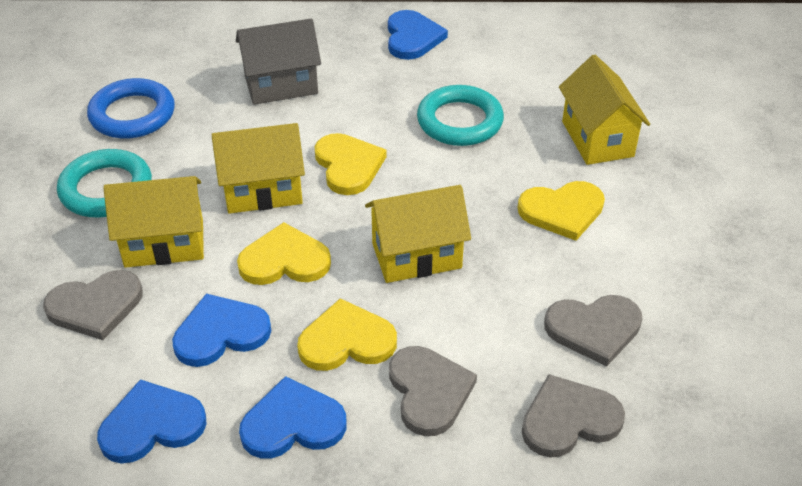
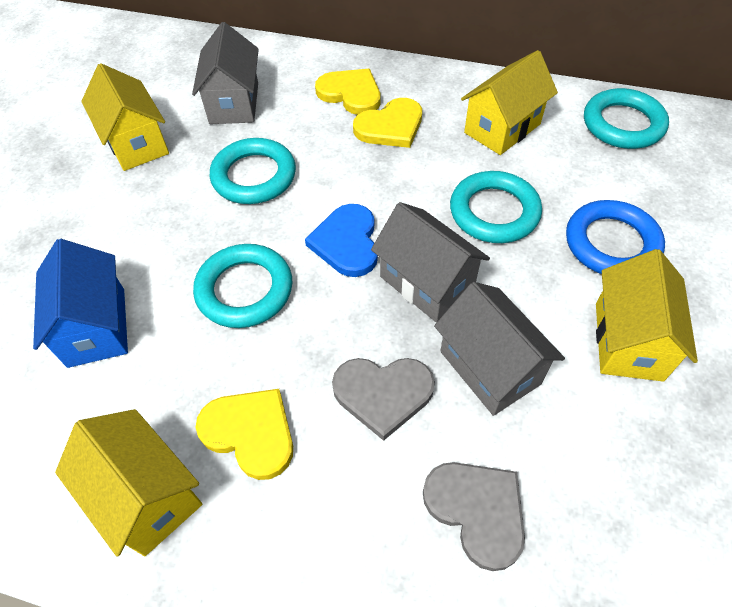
blue heart: [97,379,207,464] [172,294,271,367] [239,376,347,459] [388,10,448,60] = 4 -> [305,204,378,277] = 1
blue house: none = 0 -> [33,239,128,368] = 1
grey heart: [43,270,143,340] [389,346,477,436] [522,374,625,458] [544,295,642,366] = 4 -> [332,358,435,441] [423,462,525,571] = 2
grey house: [236,19,321,105] = 1 -> [192,22,259,124] [371,202,490,322] [434,282,565,416] = 3
turquoise ring: [57,149,152,218] [417,85,504,146] = 2 -> [193,244,292,328] [210,138,296,204] [450,171,542,243] [584,88,669,149] = 4
yellow heart: [237,222,331,285] [297,298,397,371] [315,133,387,195] [518,181,605,241] = 4 -> [196,389,293,480] [315,69,381,115] [353,98,422,148] = 3

